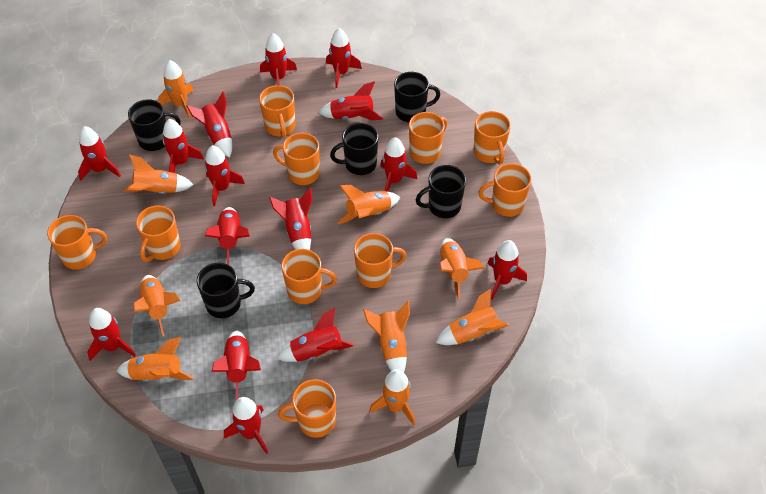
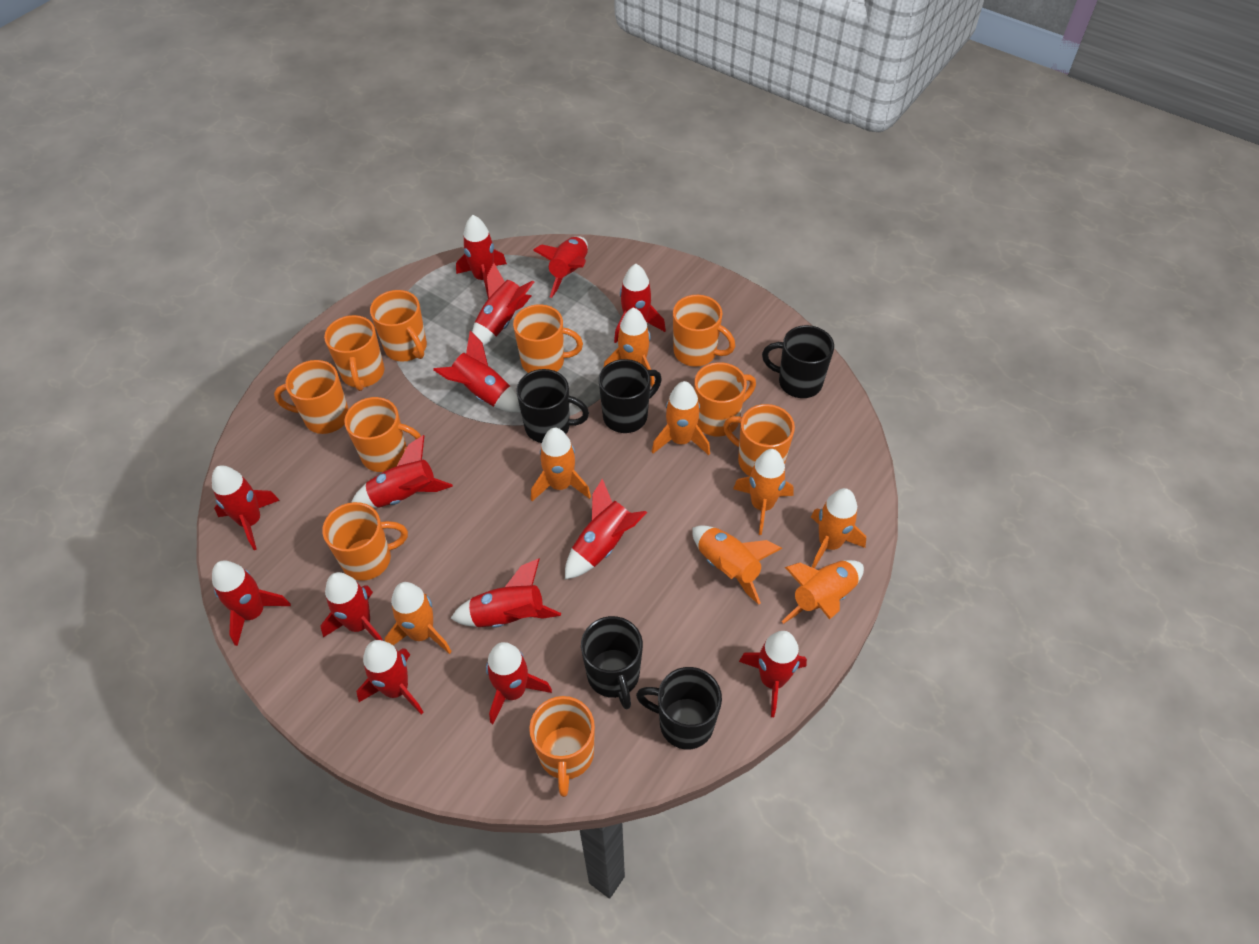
orange rocket: [116,337,194,382] [124,154,193,194] [133,275,181,336] [158,60,194,119] [338,185,400,224] [363,301,410,373] [369,369,415,425] [436,289,509,345] [439,238,485,300] = 9 -> [385,582,452,654] [531,428,591,501] [604,307,655,386] [652,381,710,455] [692,525,782,605] [733,449,794,535] [781,560,864,624] [811,488,866,569] = 8
red rocket: [78,126,121,181] [87,308,136,361] [163,119,204,173] [186,91,232,158] [204,145,245,206] [205,207,250,265] [211,331,261,400] [224,397,268,454] [260,33,297,85] [269,187,312,250] [276,308,354,362] [318,81,383,120] [326,28,362,88] [380,137,417,192] [487,240,527,300] = 15 -> [212,465,280,550] [212,560,291,646] [320,572,383,641] [351,435,453,508] [356,640,424,715] [433,331,521,413] [450,559,561,628] [456,215,507,299] [472,263,534,346] [486,642,552,724] [533,237,588,298] [565,479,647,579] [614,264,666,343] [739,631,807,717] = 14

